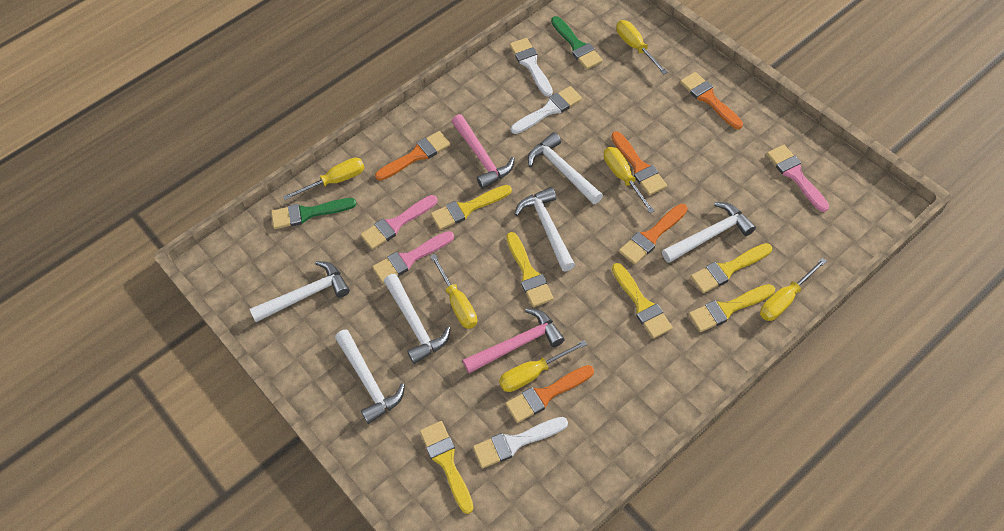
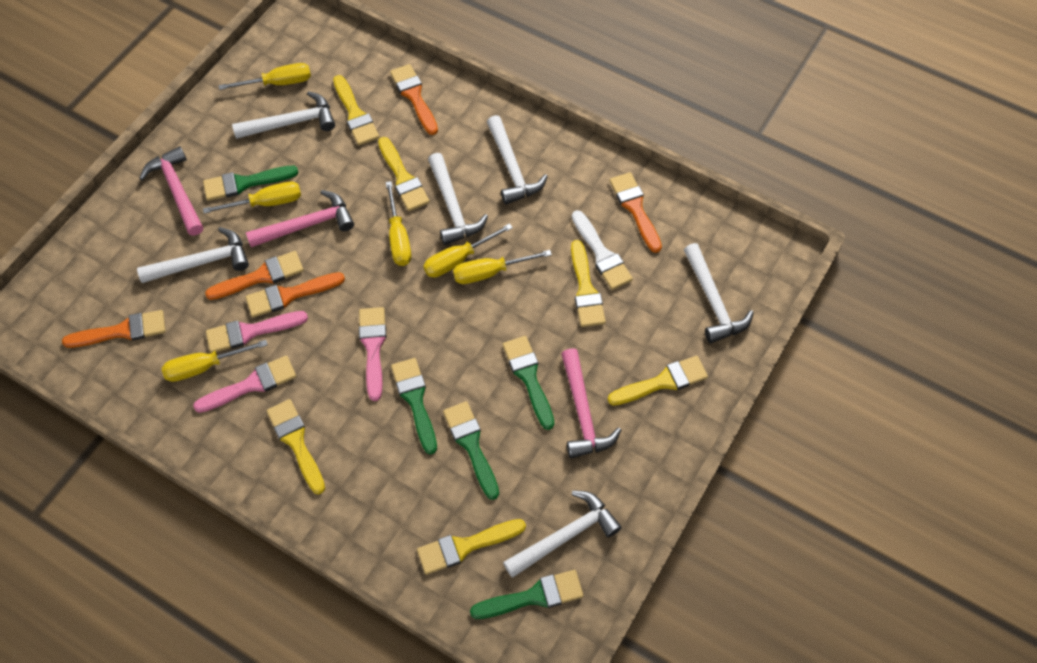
green brush: [271,198,356,229] [551,16,603,70] = 2 -> [203,166,299,201] [391,358,437,455] [443,401,499,500] [470,570,584,619] [503,336,554,430] = 5
pink hammer: [452,114,515,189] [462,308,565,373] = 2 -> [139,146,203,235] [246,190,354,247] [561,348,621,458] = 3
white brush: [473,417,568,468] [509,38,553,97] [511,86,582,134] = 3 -> [572,210,633,290] = 1

